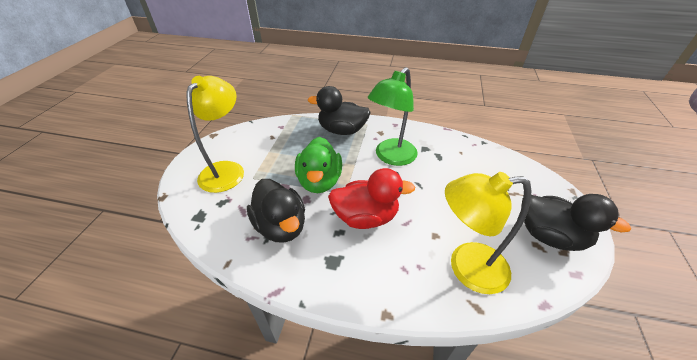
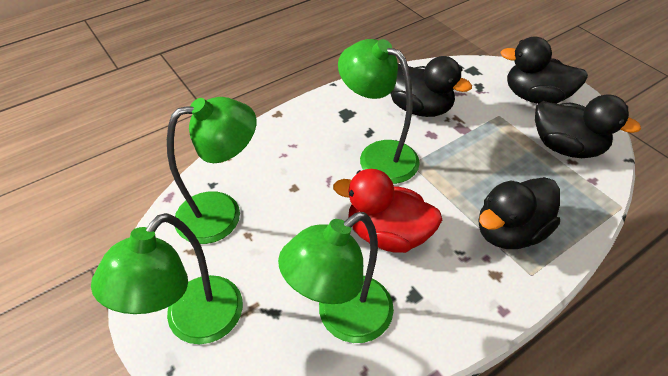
black duck: [247,179,305,243] [308,86,371,135] [522,194,631,251] = 3 -> [390,56,472,117] [479,177,560,249] [500,36,588,104] [535,94,641,158] = 4
green duck: [295,137,342,193] = 1 -> none = 0
green lamp: [368,67,418,166] = 1 -> [91,213,243,344] [167,97,256,244] [278,212,394,343] [338,39,420,184] = 4
yellow lamp: [186,76,244,193] [445,172,531,294] = 2 -> none = 0

